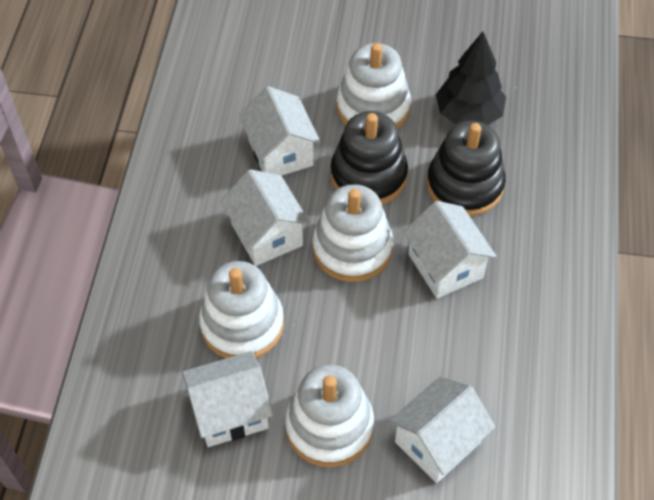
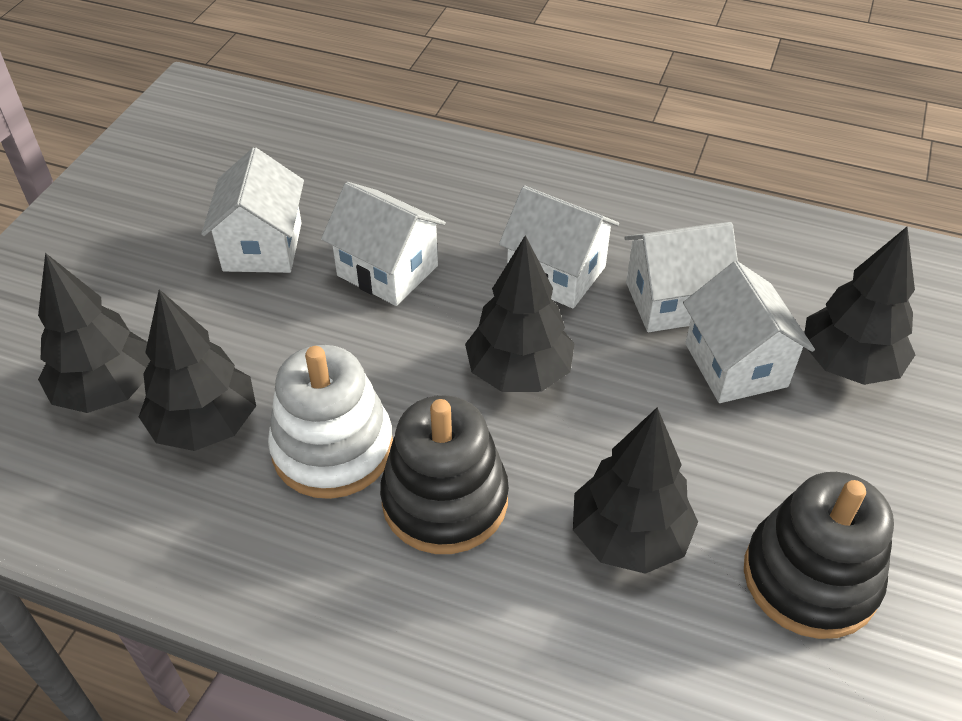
black tree: [436,32,506,125] = 1 -> [38,253,150,413] [139,289,256,451] [465,235,575,392] [573,407,698,574] [805,227,915,385] = 5
white stacking toy: [199,261,284,358] [285,365,374,467] [312,184,393,282] [337,43,411,129] = 4 -> [268,345,393,499] = 1

